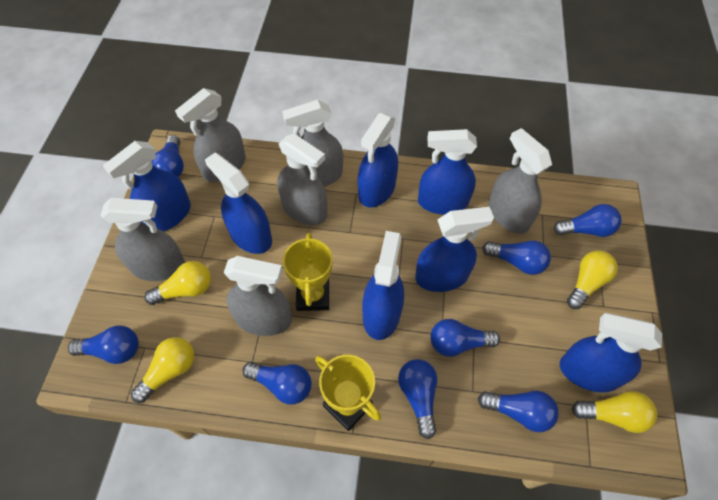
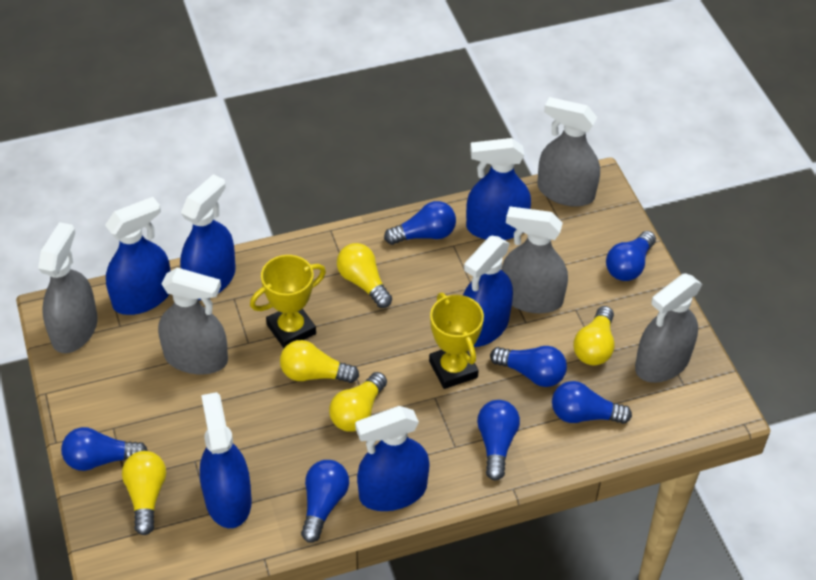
blue light bulb: [68,326,139,364] [152,135,184,177] [243,362,312,404] [398,359,437,439] [430,319,500,357] [478,391,559,432] [482,240,551,275] [553,204,622,237] = 8 -> [61,427,148,471] [301,460,349,543] [384,201,456,245] [477,400,520,481] [490,346,567,387] [552,381,632,424] [606,231,656,281] = 7
blue spray bottle: [103,141,191,231] [205,153,272,254] [358,113,398,207] [362,231,404,340] [415,207,494,292] [418,129,477,214] [560,313,662,393] = 7 -> [105,197,171,315] [180,174,236,300] [200,392,252,528] [355,406,430,511] [463,236,513,347] [466,138,531,240] = 6
grey spray bottle: [100,198,185,281] [175,88,246,182] [224,256,292,336] [277,133,327,225] [282,100,343,187] [488,128,552,234] = 6 -> [38,222,98,353] [158,268,228,375] [502,206,568,313] [537,97,600,207] [635,273,702,383] = 5
yellow light bulb: [131,337,194,403] [144,261,211,305] [567,251,618,309] [572,391,657,433] = 4 -> [122,451,166,535] [280,340,359,383] [329,372,387,432] [337,243,392,308] [573,306,615,365] = 5

